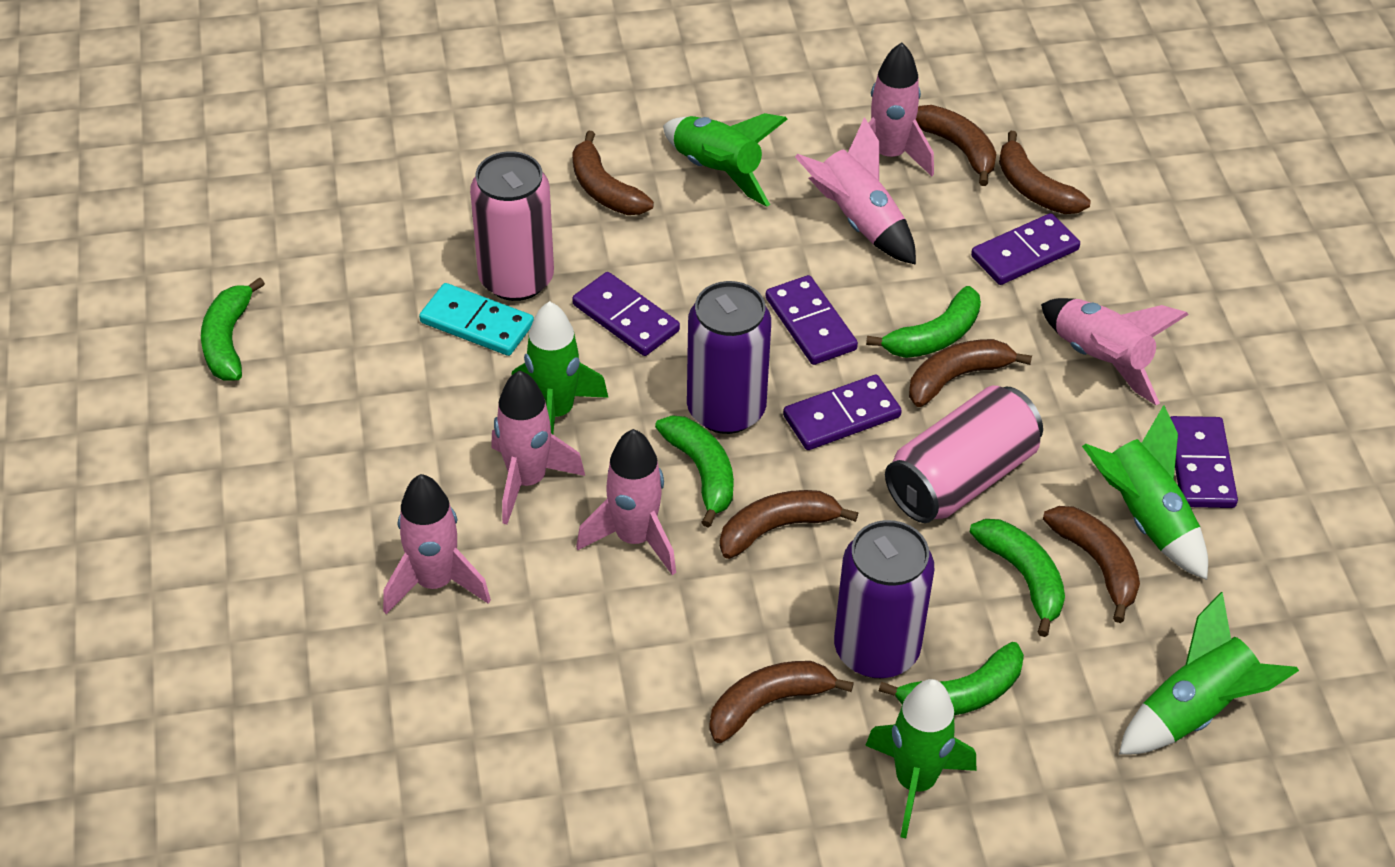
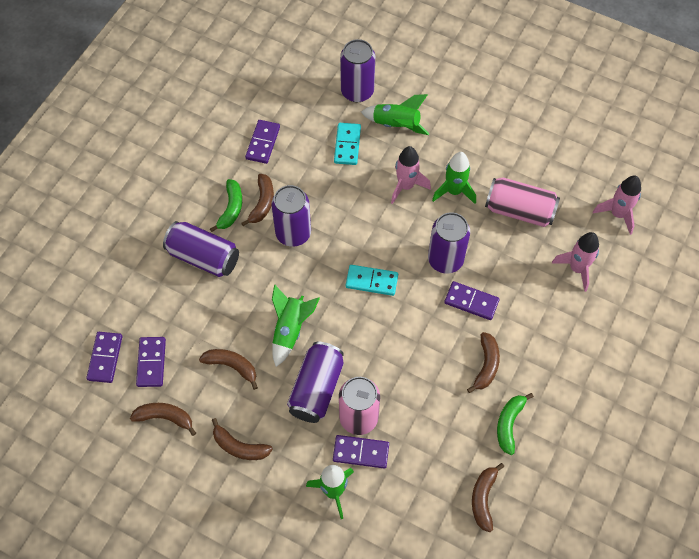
brown banana: [572,131,654,215] [709,661,854,743] [720,490,858,559] [909,339,1032,407] [916,105,996,186] [999,131,1091,214] [1043,506,1140,623] = 7 -> [130,403,196,436] [199,349,258,390] [212,418,273,460] [241,174,274,226] [467,332,500,393] [472,463,504,532] = 6
green banana: [201,277,265,381] [655,415,734,528] [866,286,981,358] [879,642,1024,715] [970,519,1065,637] = 5 -> [210,179,242,232] [497,393,534,455] = 2
green rocket: [511,301,608,434] [663,113,787,207] [865,679,976,838] [1082,405,1208,580] [1119,592,1299,755] = 5 -> [272,285,320,367] [306,465,354,519] [361,94,429,135] [432,152,476,204] = 4
pink rocket: [383,474,491,614] [491,370,585,525] [576,429,676,575] [795,117,916,265] [848,42,934,176] [1041,298,1189,406] = 6 -> [391,146,431,204] [552,232,599,292] [593,176,641,235] = 3
purple can: [687,281,771,434] [834,520,934,678] = 2 -> [163,221,239,277] [271,185,311,247] [287,342,344,423] [340,39,375,102] [428,212,470,273] = 5
turquoise domino: [419,283,534,356] = 1 -> [334,123,361,165] [346,265,398,296] = 2

